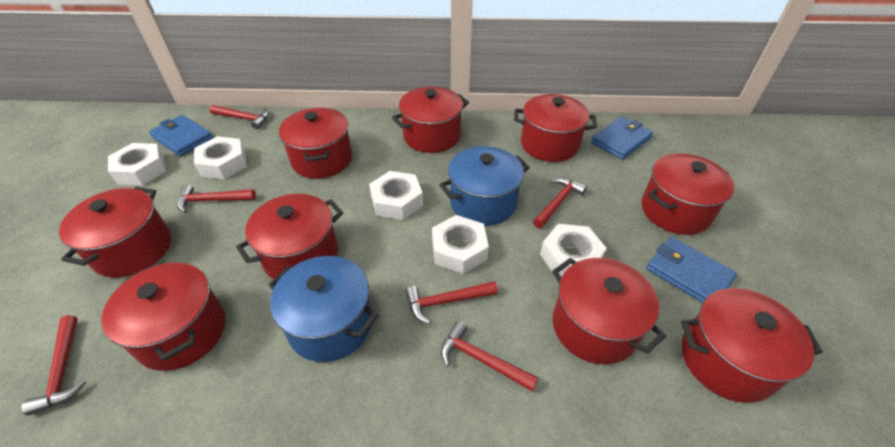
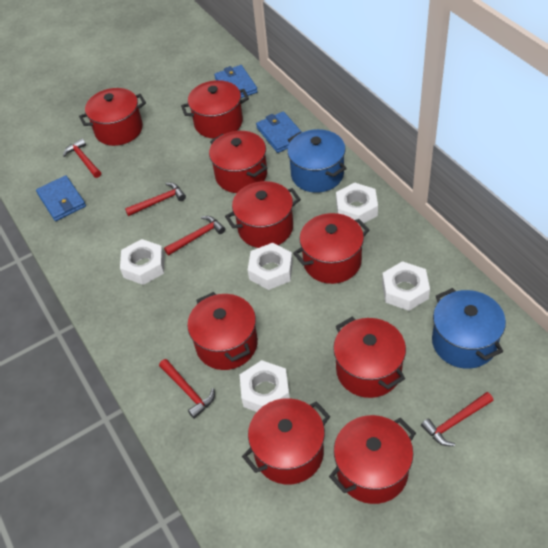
red hammer: [22,315,86,416] [177,184,256,213] [210,105,269,129] [405,281,498,324] [441,321,538,391] [533,178,587,228] = 6 -> [63,138,101,178] [125,183,186,216] [159,359,215,419] [164,216,225,256] [421,392,493,446] = 5

